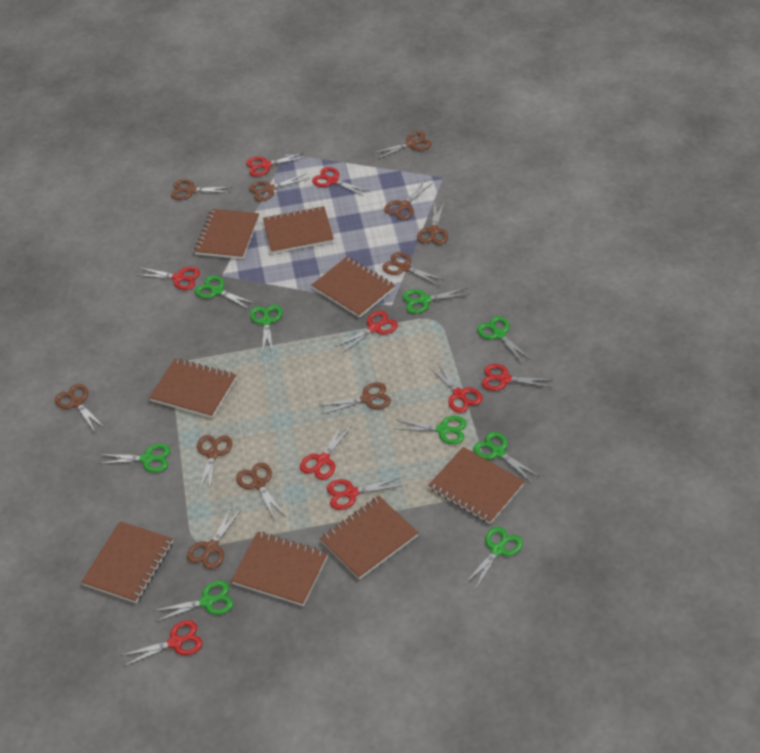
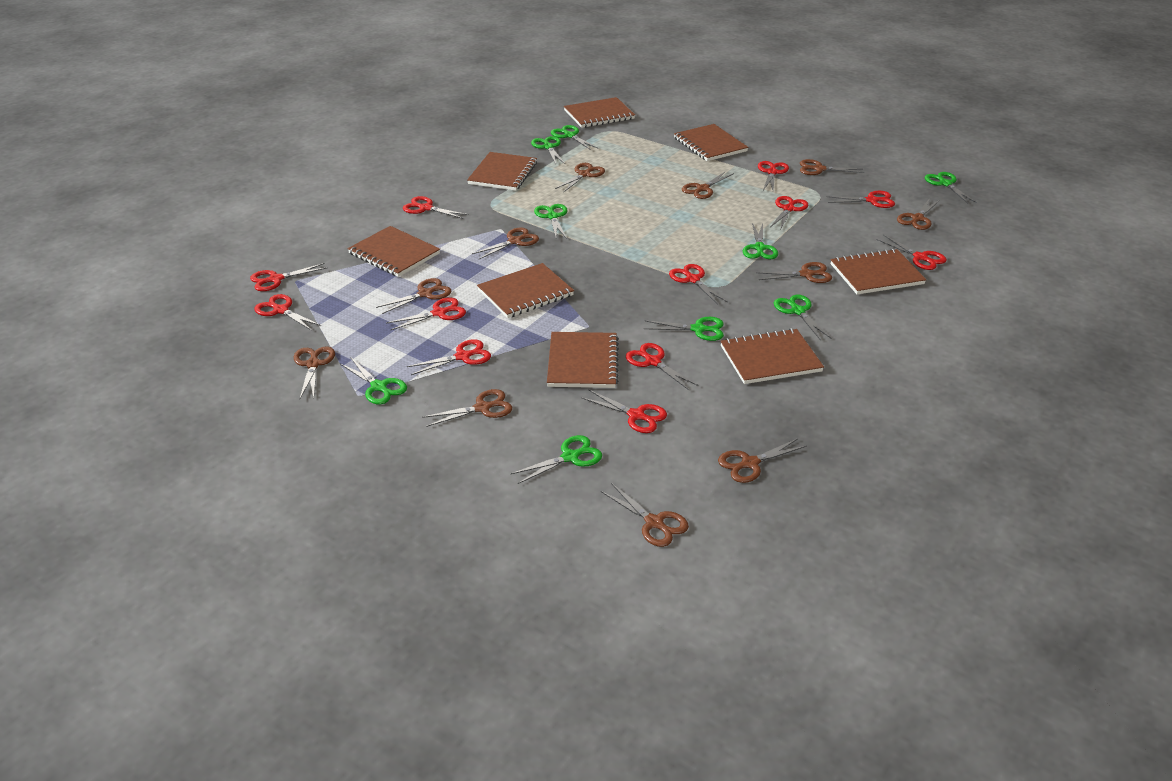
red scissors: [120,620,202,667] [137,267,200,290] [246,153,306,177] [300,423,352,480] [312,167,370,196] [327,478,402,510] [335,311,398,354] [429,362,483,413] [482,364,554,391] = 9 -> [250,263,328,291] [254,294,321,331] [387,297,466,331] [403,196,469,219] [407,339,491,375] [581,389,667,433] [626,343,698,390] [669,264,728,304] [758,161,789,190] [770,196,808,230] [826,191,895,208] [877,235,947,270] = 12

